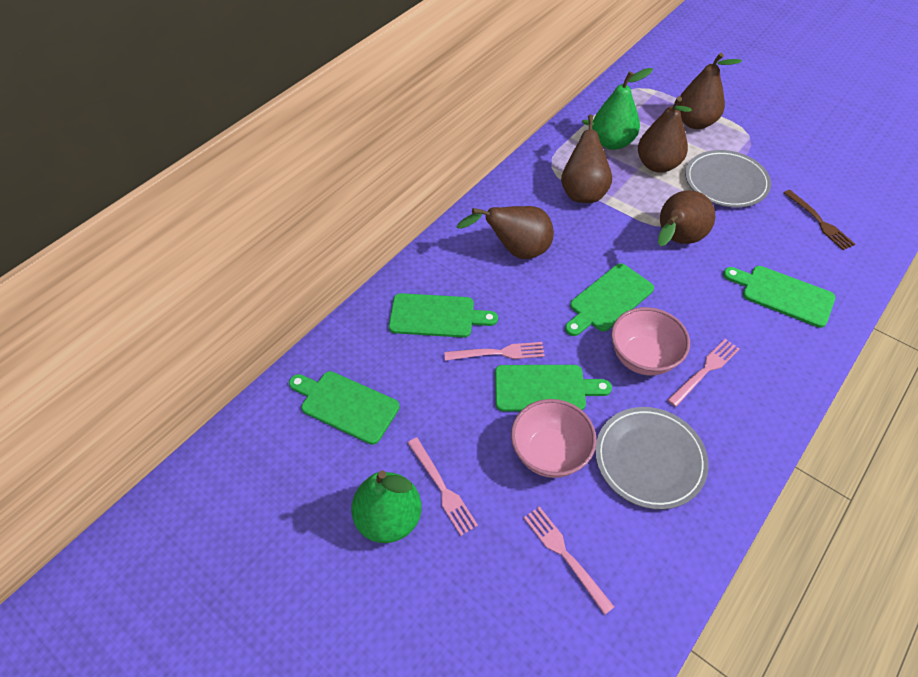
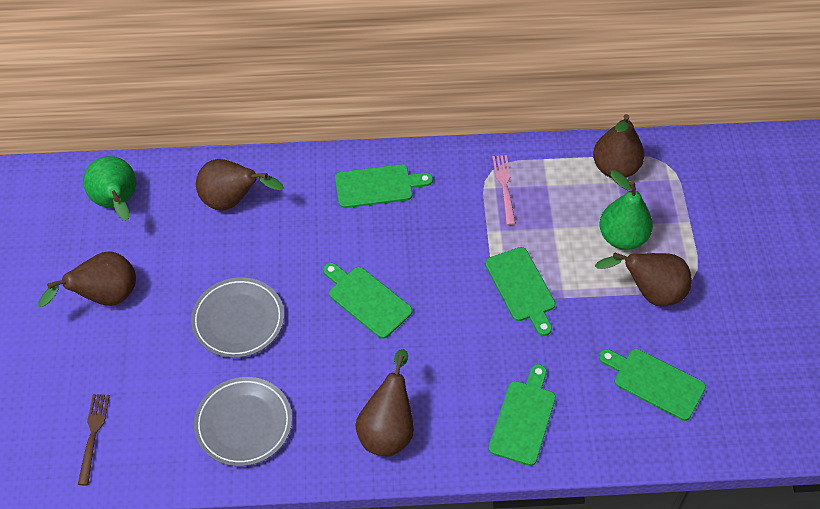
pink bowl: [511,399,596,478] [611,307,690,375] = 2 -> none = 0
pink fork: [408,437,478,536] [444,342,545,361] [524,506,614,615] [668,339,739,407] = 4 -> [492,155,516,225] = 1

